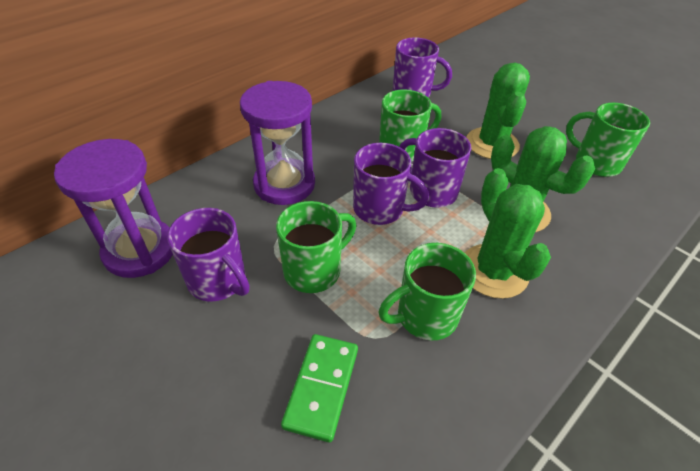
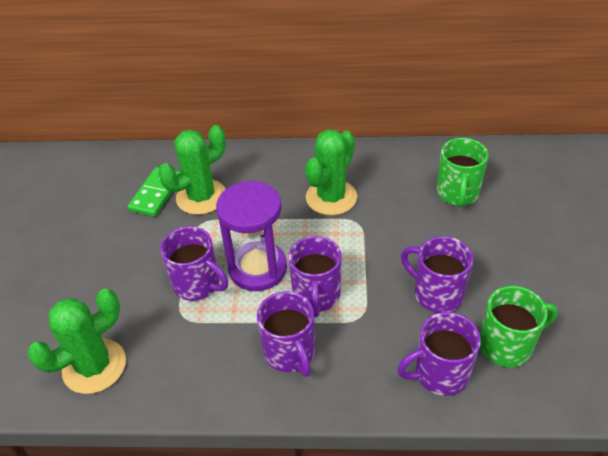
green mug: [276,201,356,293] [378,243,476,341] [379,89,441,162] [566,103,650,177] = 4 -> [437,138,489,207] [480,286,558,367] = 2
purple hourglass: [54,139,173,278] [240,81,315,205] = 2 -> [216,181,287,291] = 1
purple mug: [167,208,249,301] [353,143,429,225] [393,37,452,97] [399,128,471,208] = 4 -> [160,226,228,301] [257,291,315,377] [288,236,342,317] [397,312,481,396] [401,236,473,313] = 5

